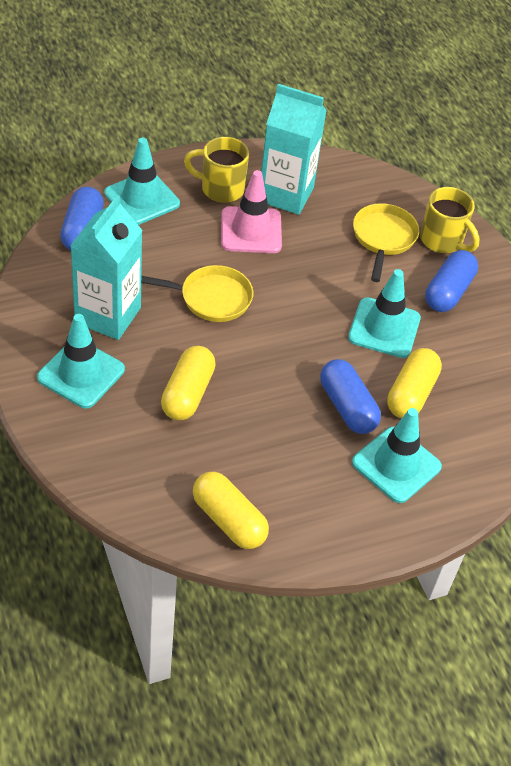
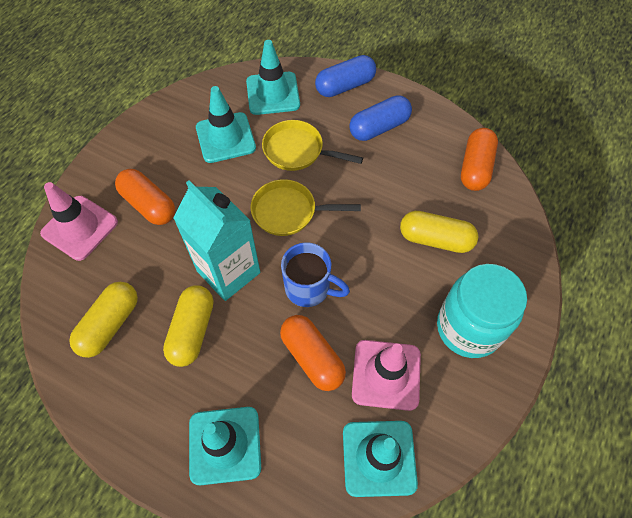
blue capsule: [60,187,104,250] [320,359,381,434] [425,250,478,312] = 3 -> [315,55,376,97] [349,95,412,141] = 2
blue mug: none = 0 -> [281,242,350,307] = 1
orange capsule: none = 0 -> [115,169,175,225] [280,315,346,391] [461,128,498,191] = 3
pink traffic cone: [221,170,282,253] = 1 -> [40,182,118,261] [352,340,421,411] = 2
turquoise carton: [70,195,143,340] [261,84,327,215] = 2 -> [173,180,260,301] = 1
turquoise jar: none = 0 -> [437,264,527,358] = 1
yellow mug: [184,137,249,203] [420,187,480,253] = 2 -> none = 0

